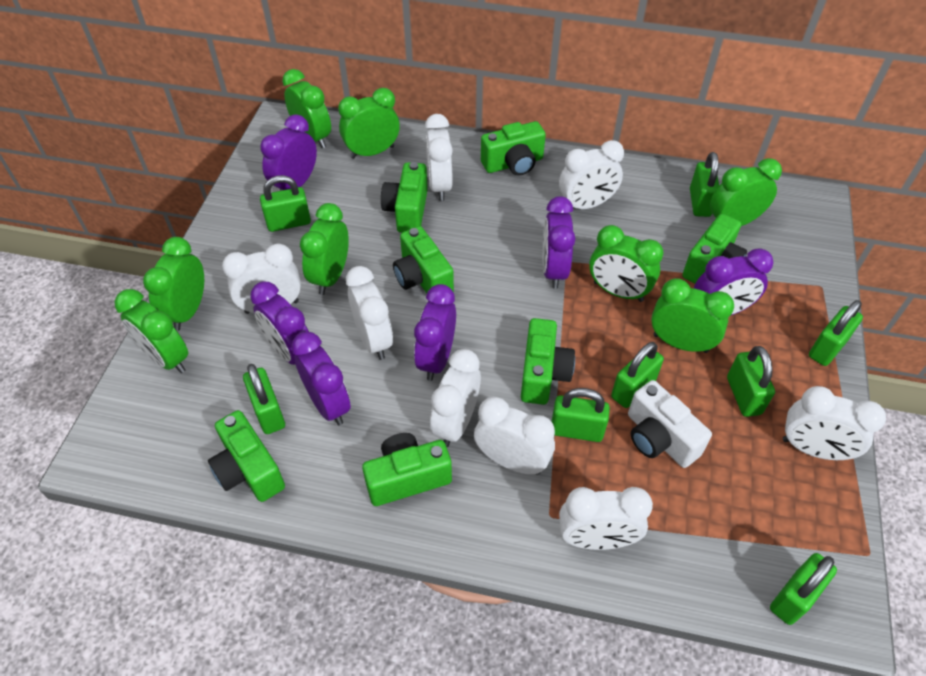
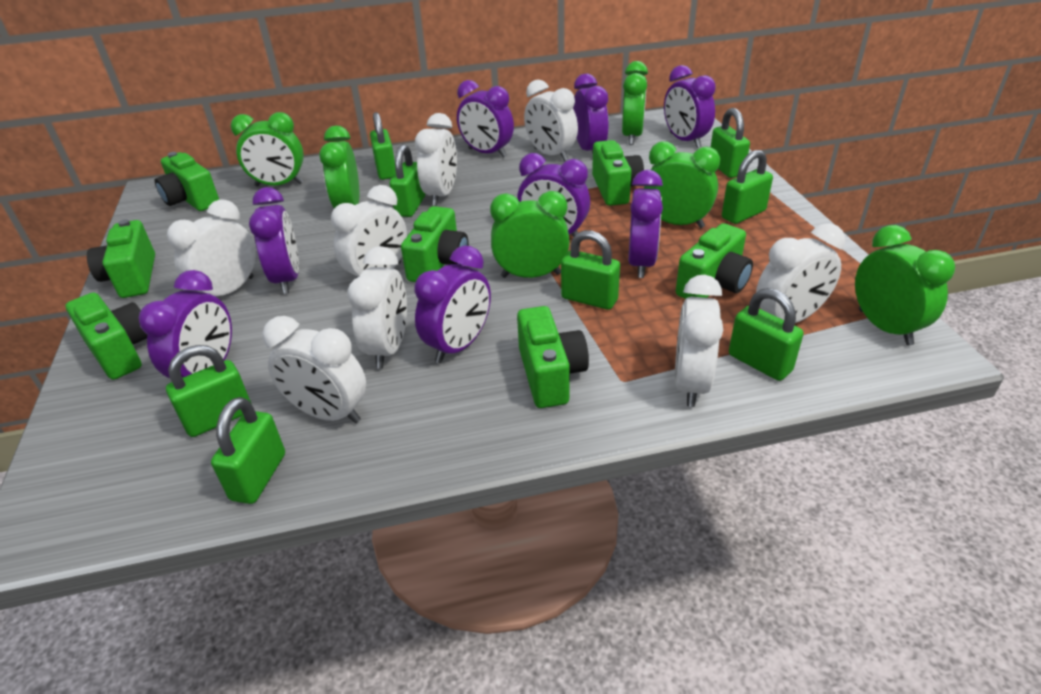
green clock: [115,289,188,373] [143,237,204,331] [282,69,331,148] [300,203,349,295] [338,88,400,159] [589,225,664,302] [651,278,734,353] [710,158,782,226] = 8 -> [231,112,304,187] [319,126,359,208] [490,191,570,278] [622,61,648,145] [644,141,720,228] [855,225,955,346] = 6
purple clock: [250,282,309,365] [260,114,317,191] [291,332,351,425] [414,284,456,381] [543,196,575,289] [694,248,774,315] = 6 -> [139,270,232,378] [249,187,299,294] [414,246,491,363] [457,80,514,158] [517,153,590,237] [573,73,609,154] [628,170,663,278] [664,65,716,148] = 8
white camera: [628,380,712,468] = 1 -> none = 0

